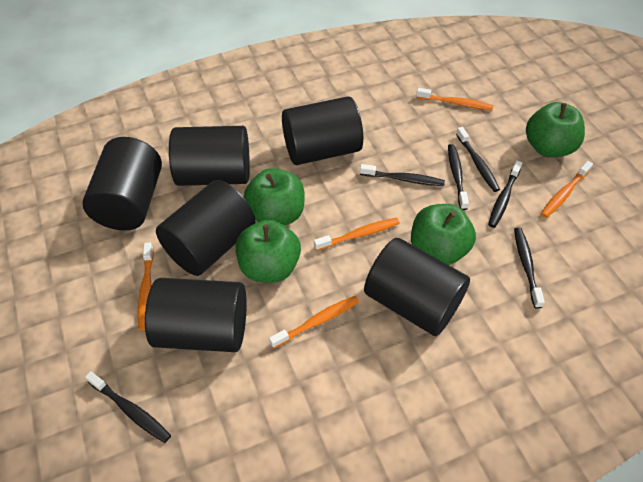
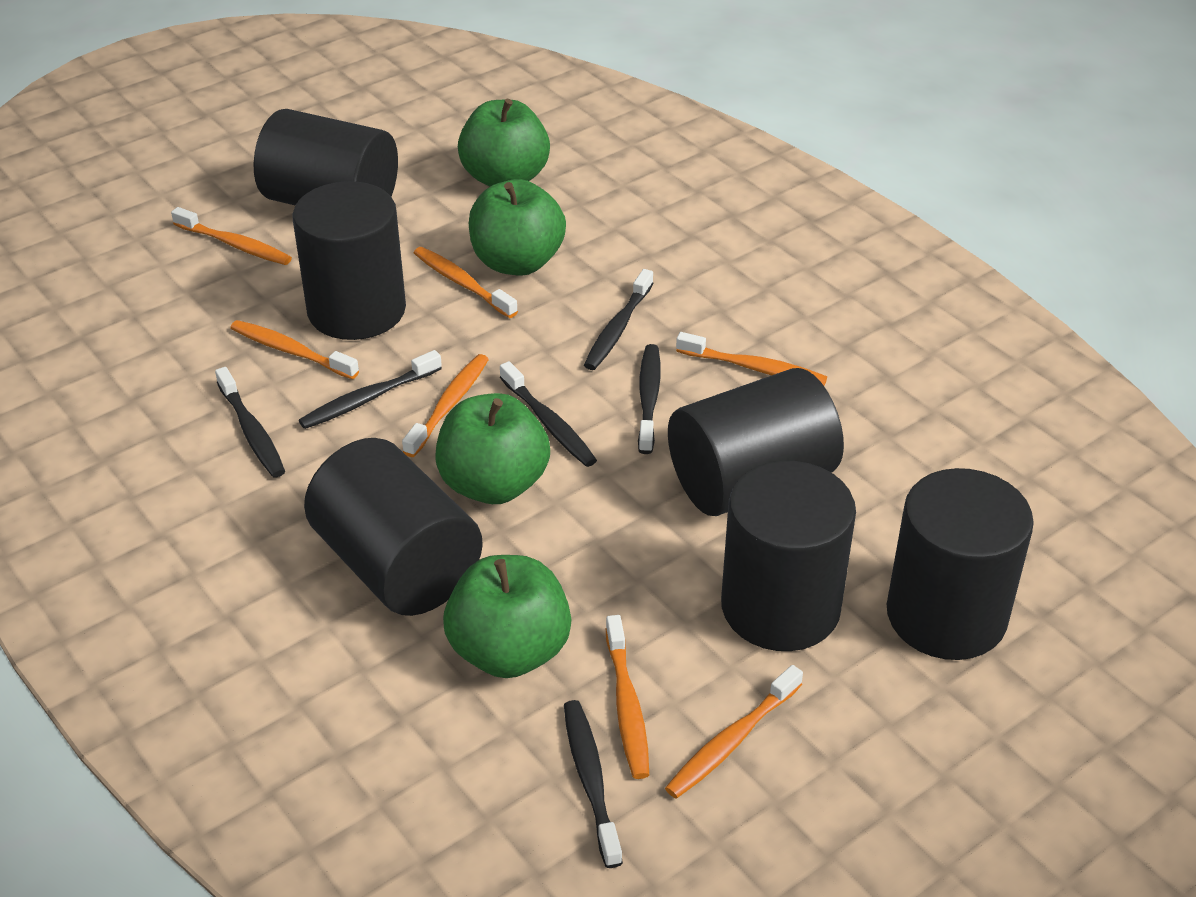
orange toothbrush: [138,242,154,331] [269,296,359,349] [314,218,400,251] [416,88,493,110] [541,161,593,218] = 5 -> [171,207,292,265] [230,320,359,379] [402,354,489,457] [414,247,518,318] [606,615,649,779] [665,665,803,799] [676,332,827,386] = 7

